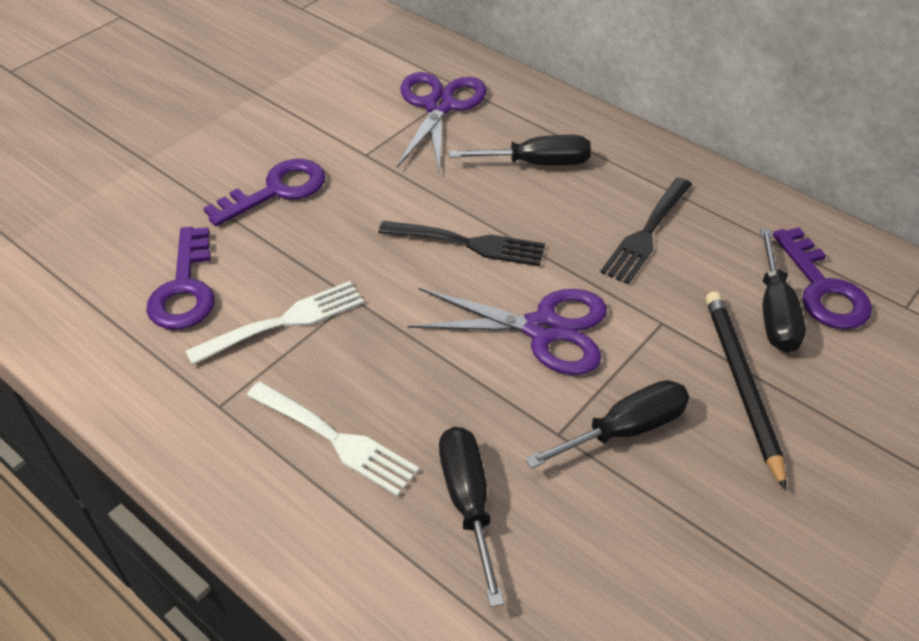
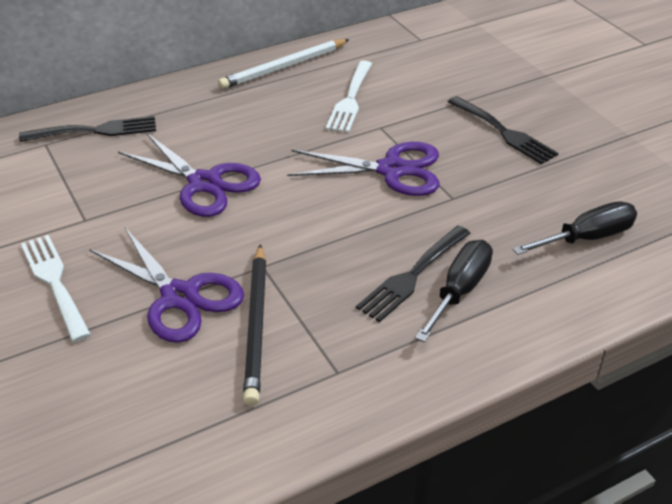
black fork: [378,221,545,266] [600,178,692,285] = 2 -> [19,116,156,142] [356,226,471,322] [448,96,558,164] = 3
black screwdriver: [439,427,504,607] [449,135,591,165] [525,380,690,469] [760,228,806,353] = 4 -> [415,240,493,342] [512,201,637,255] = 2
purple key: [146,227,215,330] [203,159,325,226] [773,227,872,330] = 3 -> none = 0
purple scissors: [397,72,487,175] [408,288,607,375] = 2 -> [89,228,244,343] [118,133,261,217] [287,142,439,196] = 3
white pencil: none = 0 -> [218,39,350,89] = 1

